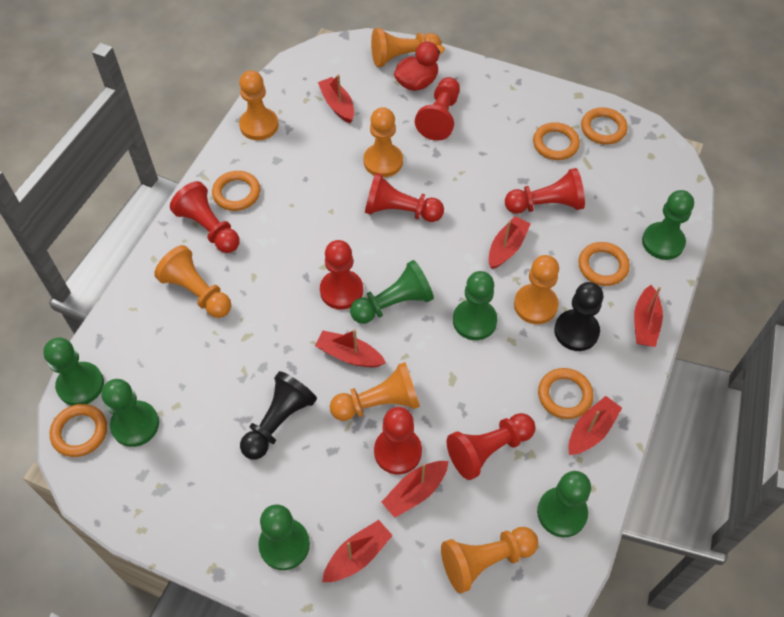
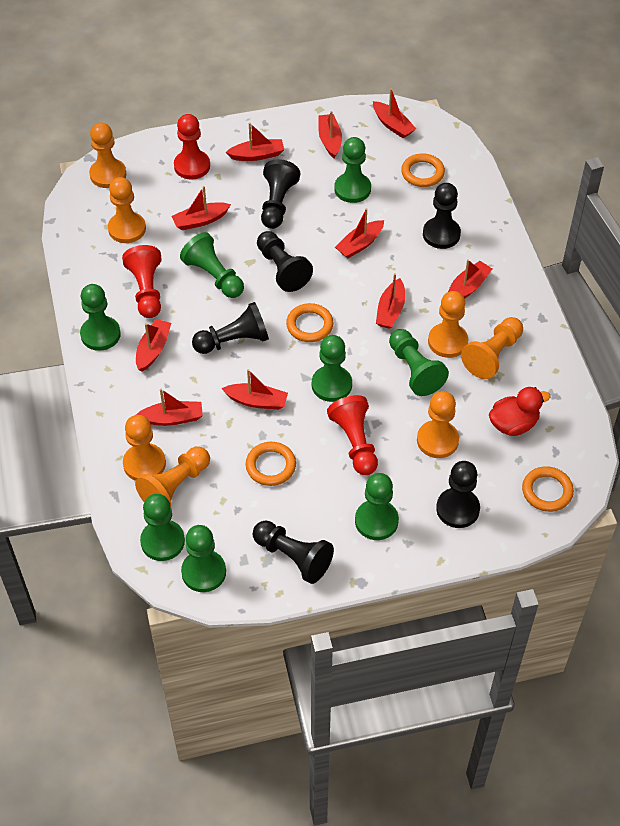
black pawn: [240,371,317,460] [554,282,603,351] = 2 -> [192,302,269,354] [253,521,334,584] [257,231,313,292] [261,159,300,229] [423,183,461,249] [436,461,480,528] = 6
green pawn: [43,337,104,406] [101,379,159,447] [258,504,310,570] [350,260,434,324] [453,271,497,340] [537,471,591,537] [642,190,694,260] = 7 -> [80,284,121,351] [140,494,185,561] [180,232,244,298] [181,525,226,592] [312,335,352,402] [335,137,371,203] [355,473,399,540] [389,329,449,396] = 8
orange ring: [50,404,107,457] [212,171,260,211] [533,122,580,160] [538,368,594,419] [578,242,630,286] [581,107,628,145] = 6 -> [246,442,296,486] [286,303,333,342] [401,153,445,187] [522,466,574,512] = 4
red boat: [315,329,386,367] [318,74,354,123] [322,520,393,582] [382,461,449,518] [489,216,531,269] [568,396,622,455] [634,285,663,347] = 7 -> [136,319,171,372] [136,389,203,426] [172,186,231,230] [221,369,288,410] [226,123,284,161] [318,111,342,158] [335,208,384,258] [373,88,416,138] [376,273,405,329] [448,259,492,299] = 10
red pawn: [170,181,240,253] [320,240,363,309] [365,173,444,222] [374,407,422,475] [415,77,460,141] [446,413,536,480] [505,168,585,214] = 7 -> [122,245,162,318] [174,114,210,179] [327,395,378,475] = 3

